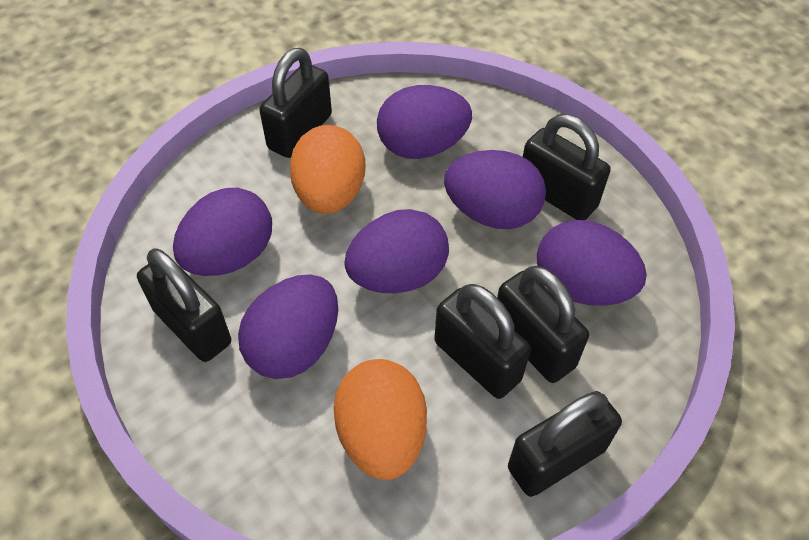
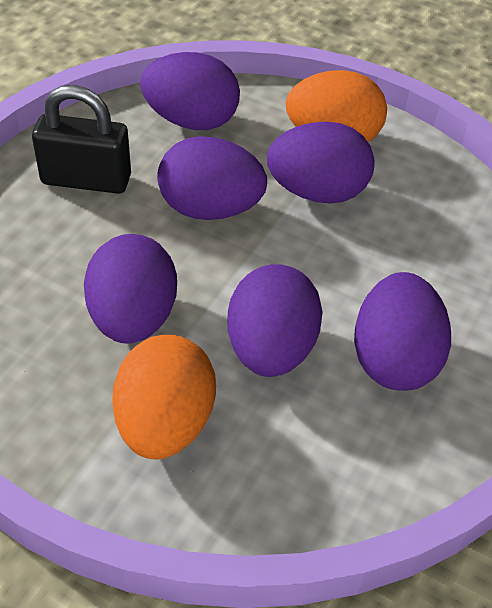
black padlock: [137,249,231,362] [260,48,332,158] [434,284,531,399] [497,266,589,383] [508,391,622,497] [523,114,611,220] = 6 -> [32,85,131,194] = 1

